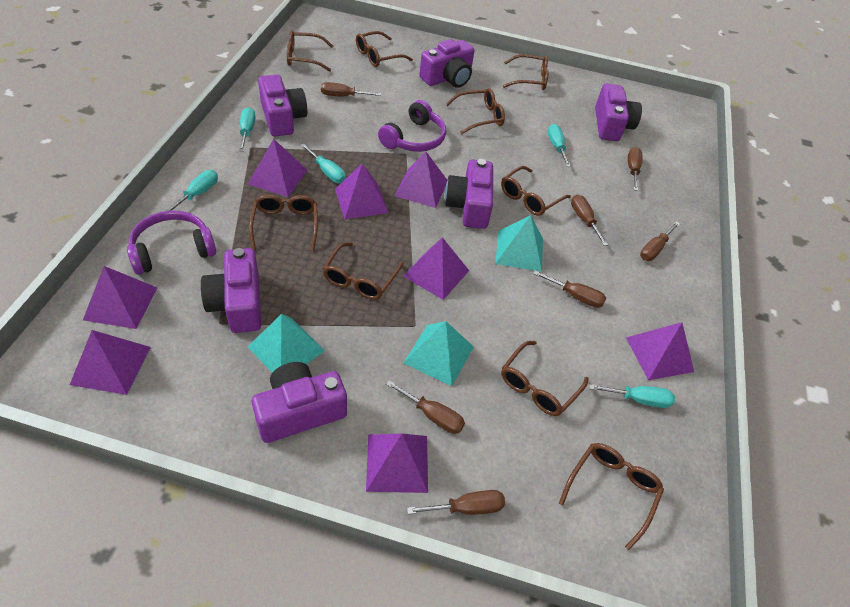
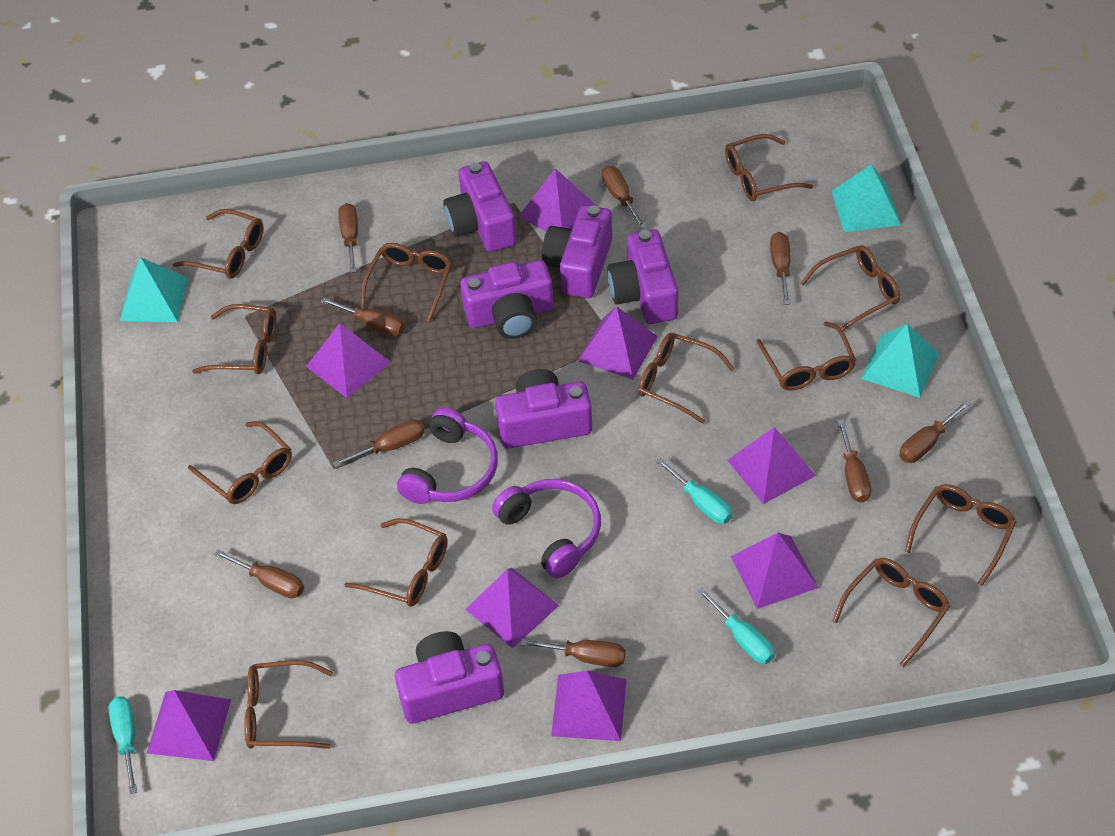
brown glasses: [249,194,318,251] [287,30,333,72] [323,242,404,300] [356,31,413,67] [445,88,505,134] [501,166,571,216] [501,341,589,416] [503,54,549,90] [559,443,664,550] = 9 -> [173,209,263,279] [188,421,292,504] [192,304,276,374] [245,660,333,749] [344,518,448,607] [361,243,452,322] [638,333,735,424] [725,134,813,201] [757,322,856,391] [801,245,900,331] [833,558,950,667] [905,484,1016,586] = 12
brown screwdriver: [321,82,381,97] [386,380,465,434] [407,490,505,515] [533,270,606,308] [571,195,608,246] [628,147,642,191] [640,221,680,261] = 7 -> [214,550,304,598] [321,298,405,336] [333,419,425,468] [338,203,358,273] [520,639,625,667] [602,166,646,229] [770,232,791,305] [837,419,871,503] [899,400,970,463] = 9
turquoise screwdriver: [165,170,218,211] [239,107,255,152] [300,143,346,183] [548,124,571,167] [589,384,675,408] = 5 -> [108,696,137,794] [656,458,732,524] [697,587,775,664] = 3

